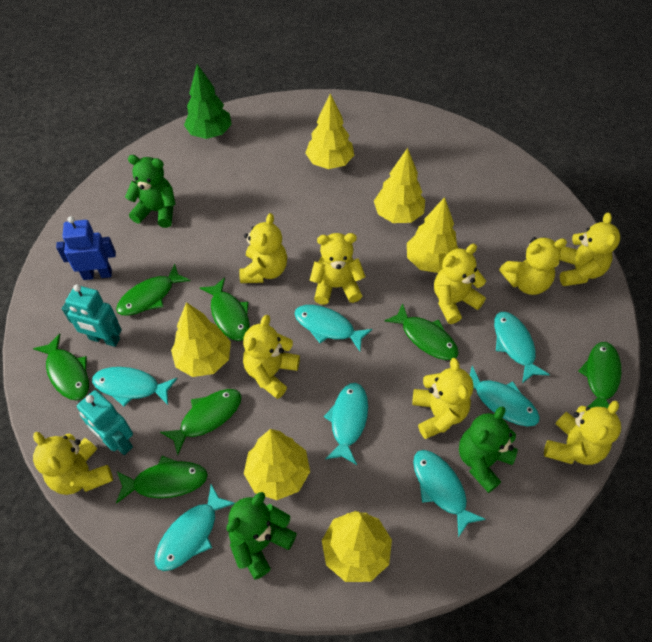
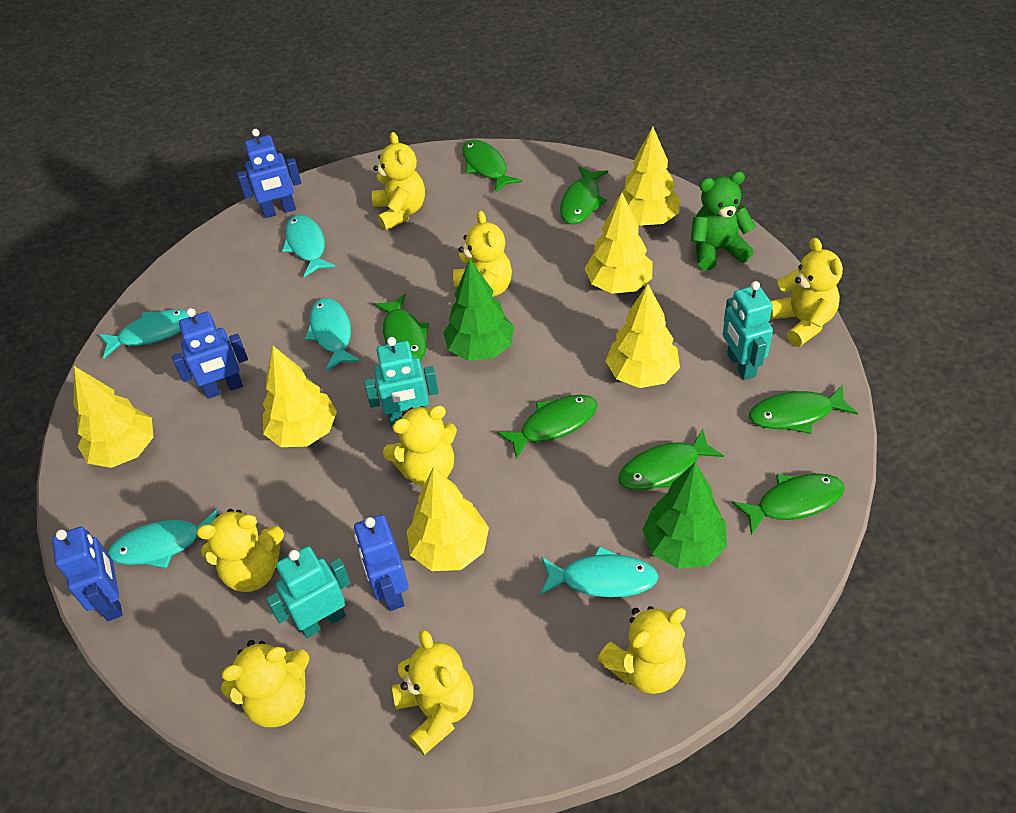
blue robot: [56,216,116,280] = 1 -> [52,526,123,621] [172,308,248,399] [237,129,301,218] [354,515,409,611] = 4
green teddy bear: [125,155,176,228] [226,492,297,579] [459,406,518,493] = 3 -> [691,171,756,270] = 1
green tree: [184,64,232,139] = 1 -> [443,259,514,361] [642,462,727,569] = 2
turquoise fish: [92,367,177,407] [155,484,235,571] [295,305,372,351] [324,383,368,465] [413,450,486,537] [470,366,540,427] [494,312,550,383] = 7 -> [98,309,189,358] [108,510,218,568] [282,215,335,277] [305,298,360,371] [540,546,659,598] = 5
turquoise robot: [62,284,122,347] [77,390,133,455] = 2 -> [266,546,351,638] [364,337,439,426] [723,281,773,380] = 3
yellow teddy bear: [33,432,113,495] [239,213,287,283] [243,315,300,399] [310,233,366,305] [412,358,473,439] [434,244,486,324] [499,237,567,295] [544,401,621,465] [560,213,620,286] = 9 -> [196,509,284,592] [221,640,309,727] [372,132,425,230] [383,405,457,486] [392,630,473,755] [453,210,512,296] [597,606,686,694] [770,238,843,347] = 8

